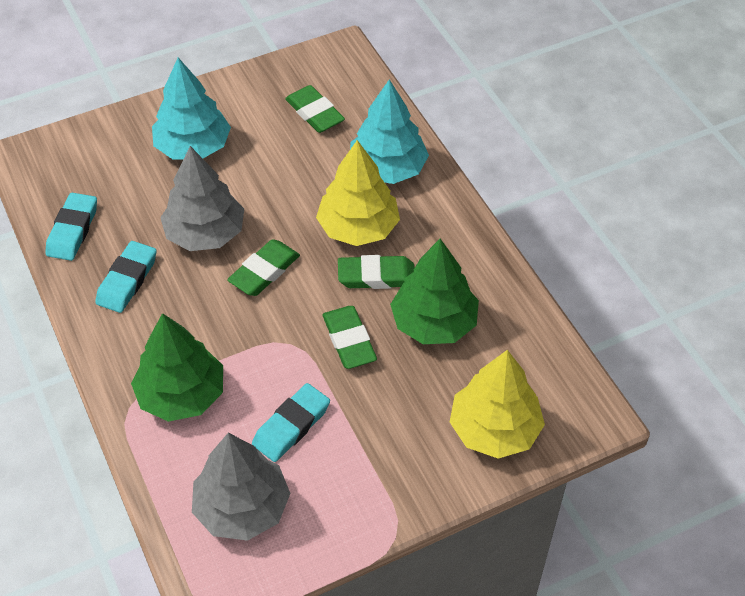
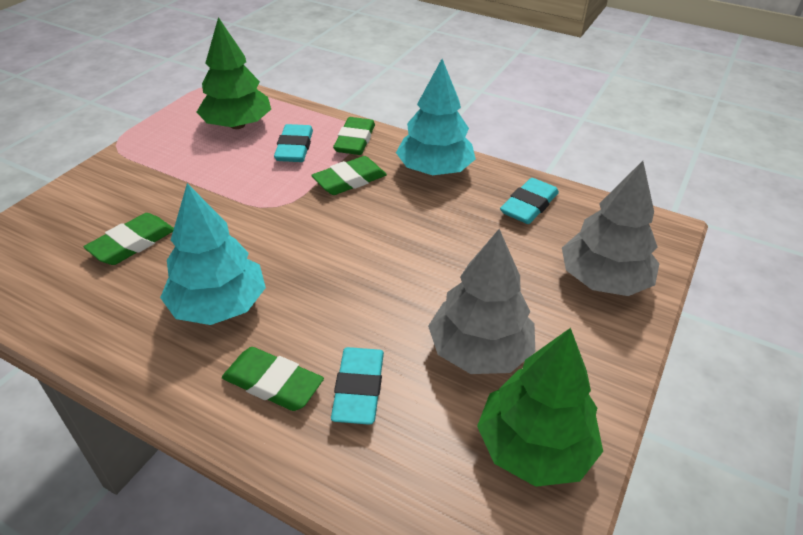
yellow tree: [316,140,400,246] [450,350,545,459] = 2 -> none = 0

